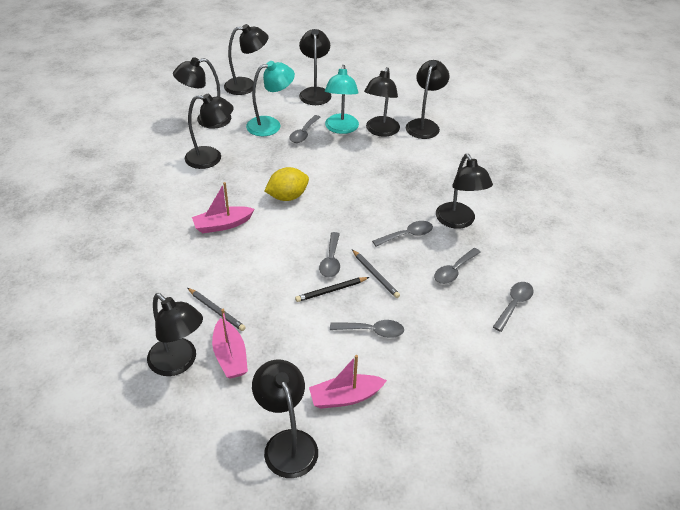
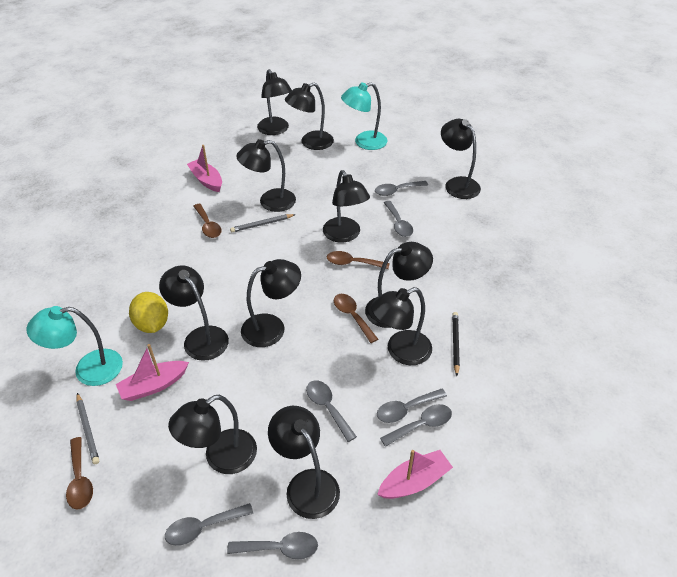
black lamp: [147,293,203,376] [173,57,231,129] [185,93,234,169] [224,24,269,95] [252,360,318,478] [299,29,331,105] [364,67,400,137] [406,60,450,139] [436,154,493,229] = 9 -> [159,265,229,361] [168,395,257,474] [236,139,296,212] [241,259,301,347] [257,69,292,135] [268,406,340,519] [285,83,334,150] [323,170,370,242] [365,242,433,328] [371,287,432,365] [441,119,481,199] = 11
brown spoon: none = 0 -> [66,437,93,510] [193,204,221,238] [327,251,390,269] [334,294,378,343] = 4
grey spoon: [289,115,321,143] [319,232,340,278] [330,320,404,338] [372,221,433,246] [434,248,481,284] [493,282,534,332] = 6 -> [165,503,253,546] [227,532,318,560] [306,380,357,442] [375,181,428,196] [377,388,447,423] [380,404,452,447] [384,201,413,237] = 7

